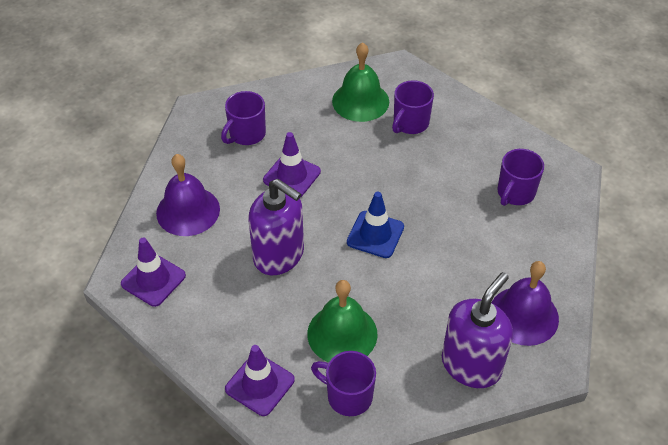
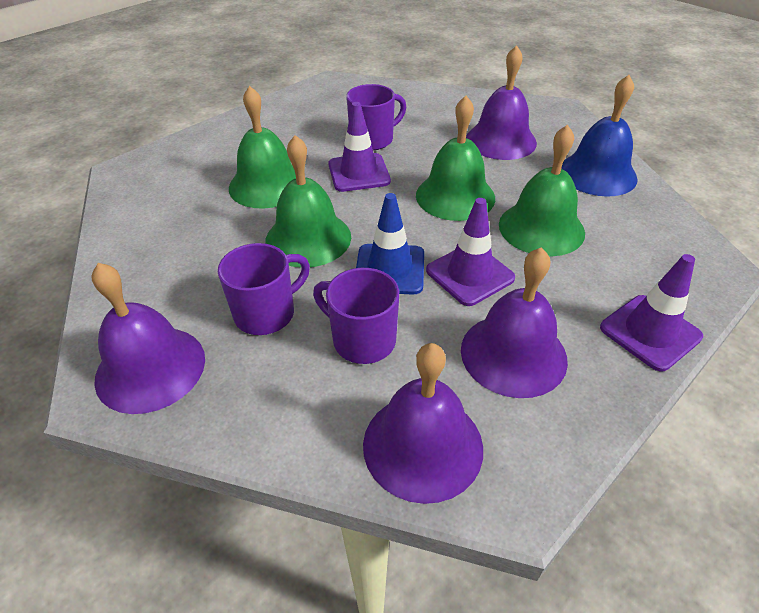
blue bell: none = 0 -> [561,75,638,197] = 1
green bell: [307,280,378,362] [332,42,389,122] = 2 -> [229,86,296,209] [265,135,351,268] [416,96,495,221] [499,125,585,256] = 4
purple bell: [156,154,220,236] [492,261,559,346] = 2 -> [92,263,205,414] [363,343,483,504] [461,247,568,398] [466,45,537,160] = 4
purple mug: [221,91,266,145] [311,351,376,416] [392,80,434,134] [497,149,544,206] = 4 -> [218,243,310,335] [313,268,399,364] [346,84,406,150] = 3
purple soap dispenser: [248,179,304,275] [442,272,513,388] = 2 -> none = 0

